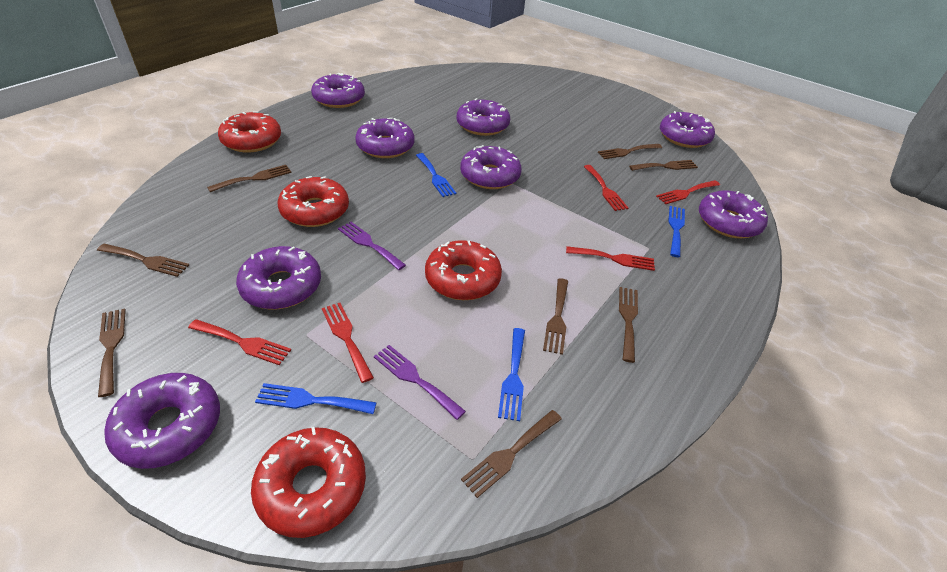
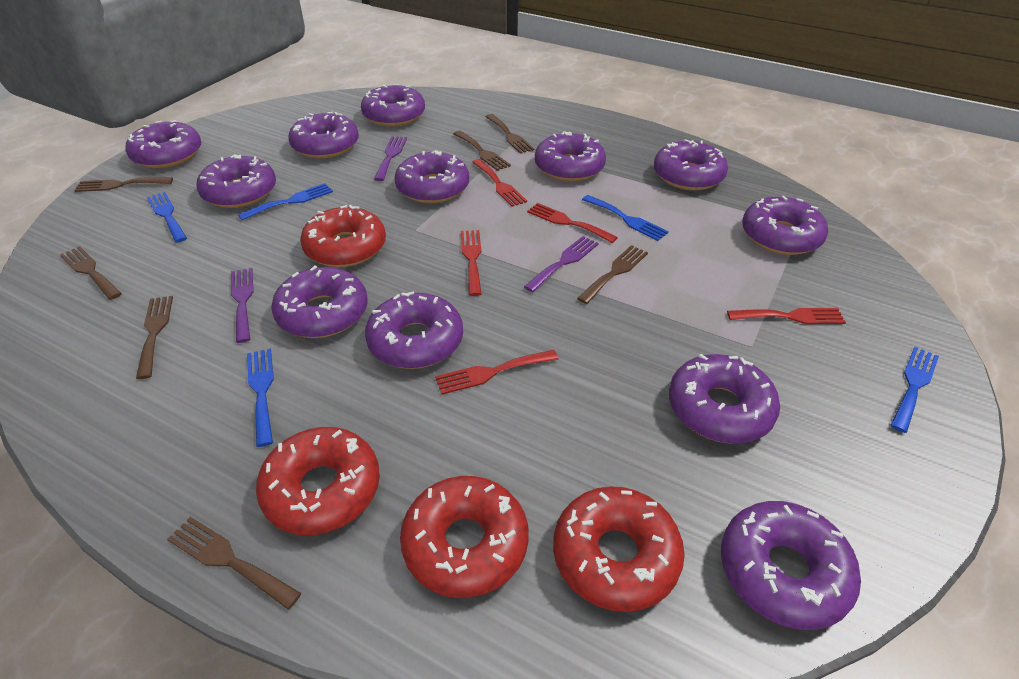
blue fork: [255,383,377,414] [416,153,456,197] [498,328,525,421] [668,206,685,257] = 4 -> [147,192,187,243] [238,183,333,220] [247,349,274,447] [582,195,669,241] [890,347,939,433] = 5
brown fork: [97,244,189,277] [98,309,126,397] [207,165,292,192] [461,410,562,498] [543,279,568,355] [598,144,662,159] [619,287,638,363] [629,160,698,171] = 8 -> [60,246,122,300] [74,177,173,192] [136,296,173,379] [167,517,301,610] [453,131,511,171] [486,114,534,154] [577,245,648,304] = 7
purple donut: [104,373,220,469] [236,246,321,309] [311,73,365,108] [355,118,414,158] [457,98,510,136] [460,145,522,189] [660,111,715,148] [699,190,768,239] = 8 -> [125,120,201,168] [196,154,276,208] [271,266,368,338] [288,112,359,159] [361,84,425,127] [365,291,463,369] [394,150,469,203] [535,131,606,181] [654,139,728,191] [669,354,780,444] [721,501,861,630] [742,196,828,255] = 12
purple fork: [338,222,406,270] [374,345,466,420] = 2 -> [231,268,254,343] [374,136,407,181] [524,236,599,292] = 3

